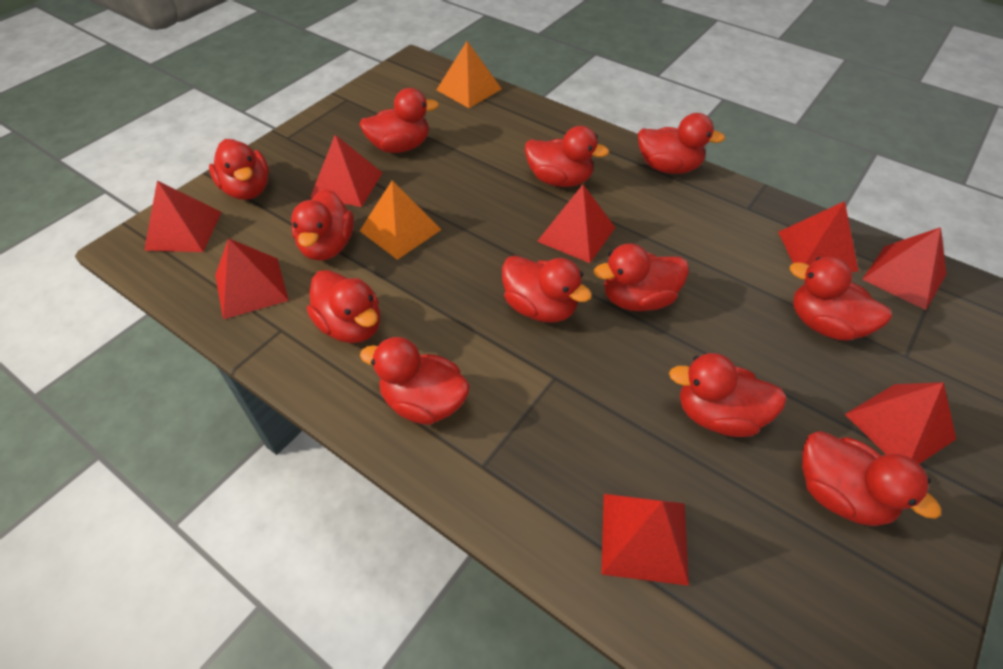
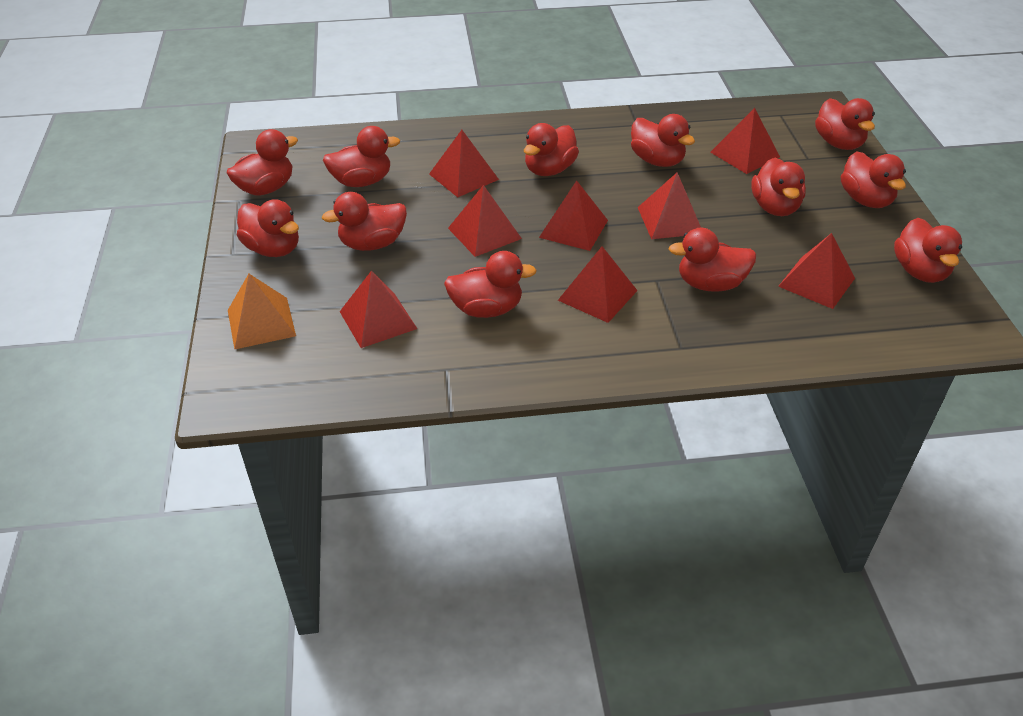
orange pyramid: [360,180,442,260] [437,41,502,108] = 2 -> [228,274,296,350] = 1

